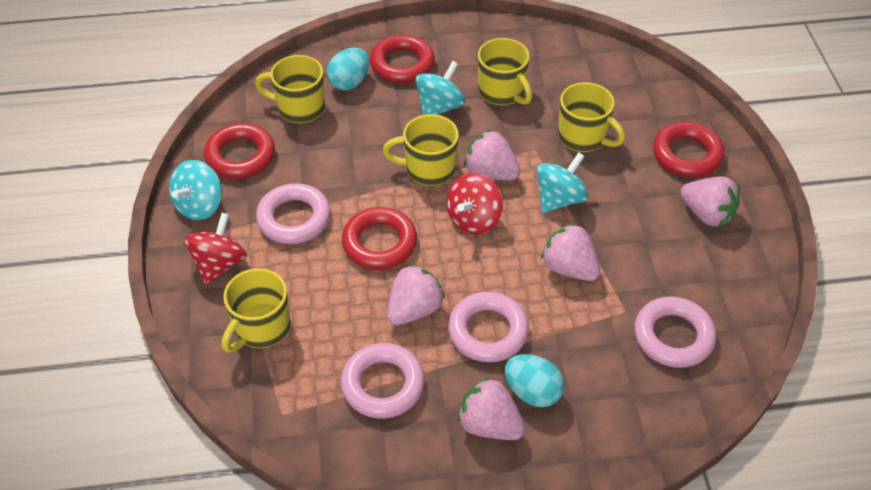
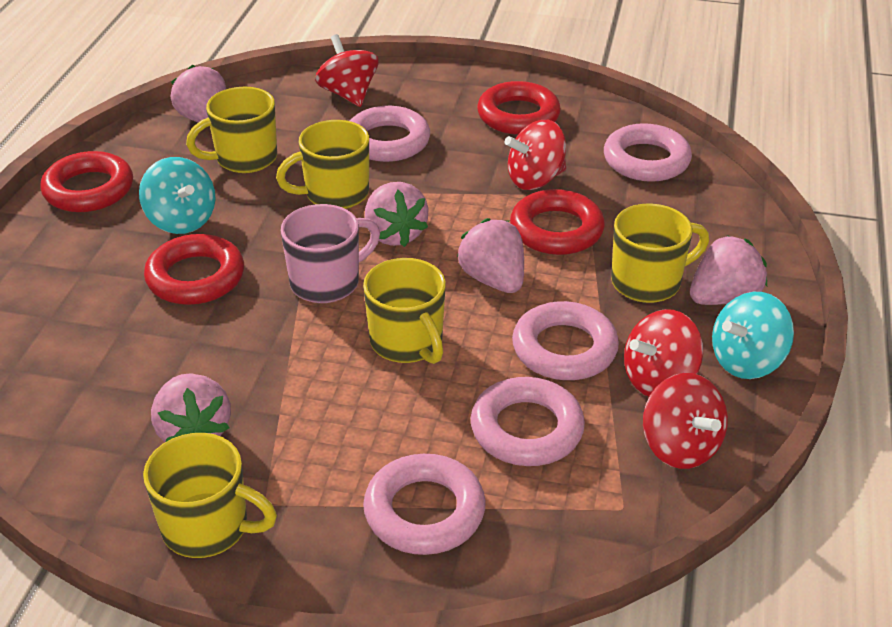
pink mug: none = 0 -> [281,204,380,303] = 1
pink ring: [256,183,330,244] [341,343,425,419] [448,292,529,363] [634,297,716,368] = 4 -> [350,106,430,162] [363,454,486,555] [471,377,585,466] [512,301,619,380] [604,123,692,182] = 5
red spinning top: [184,213,247,285] [446,173,503,234] = 2 -> [315,34,379,107] [505,120,566,190] [624,309,703,397] [643,373,728,469] = 4
turquoise egg: [327,48,369,91] [505,354,564,407] = 2 -> none = 0
turquoise spinning top: [169,160,222,220] [415,61,465,115] [537,152,589,213] = 3 -> [139,157,216,234] [712,292,794,379] = 2

